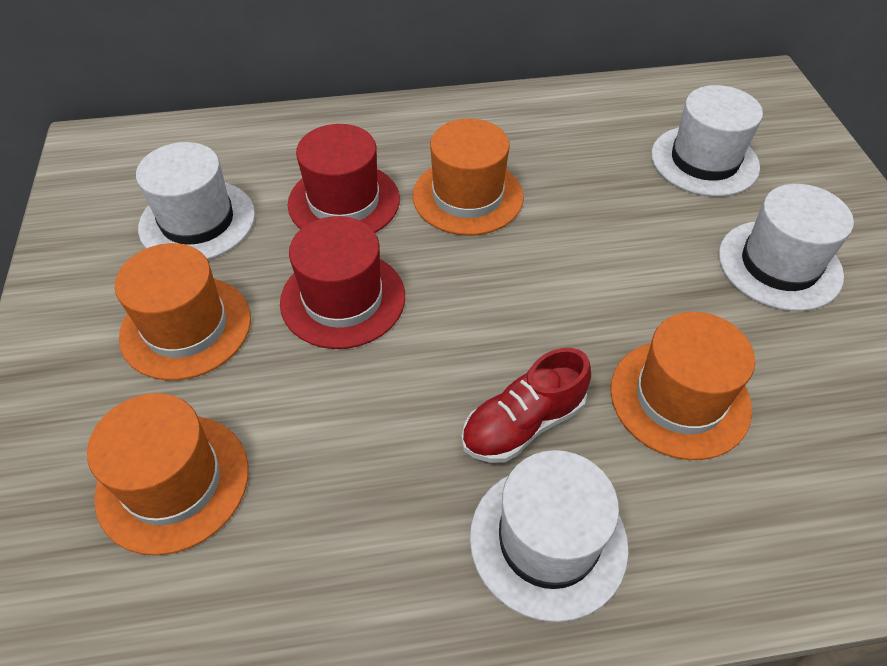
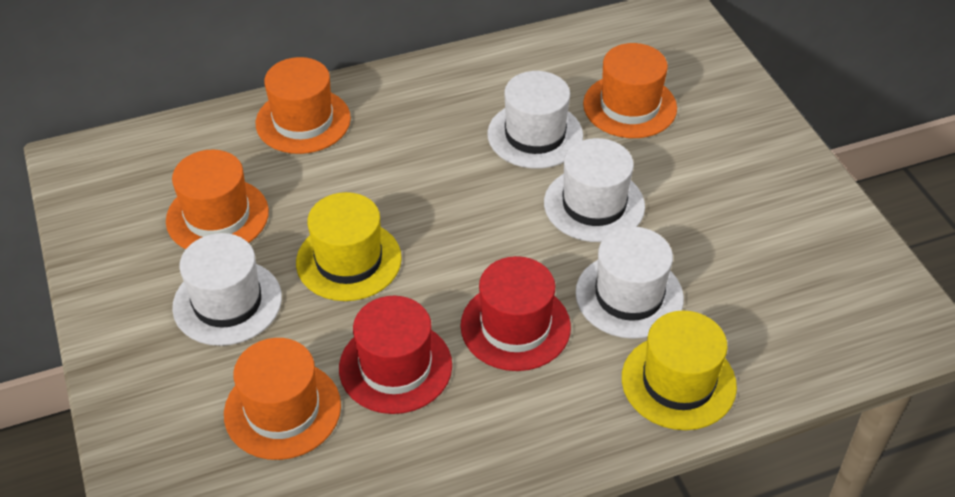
red shoe: [461,348,591,463] = 1 -> none = 0
yellow hat: none = 0 -> [296,192,402,301] [622,311,737,430] = 2

